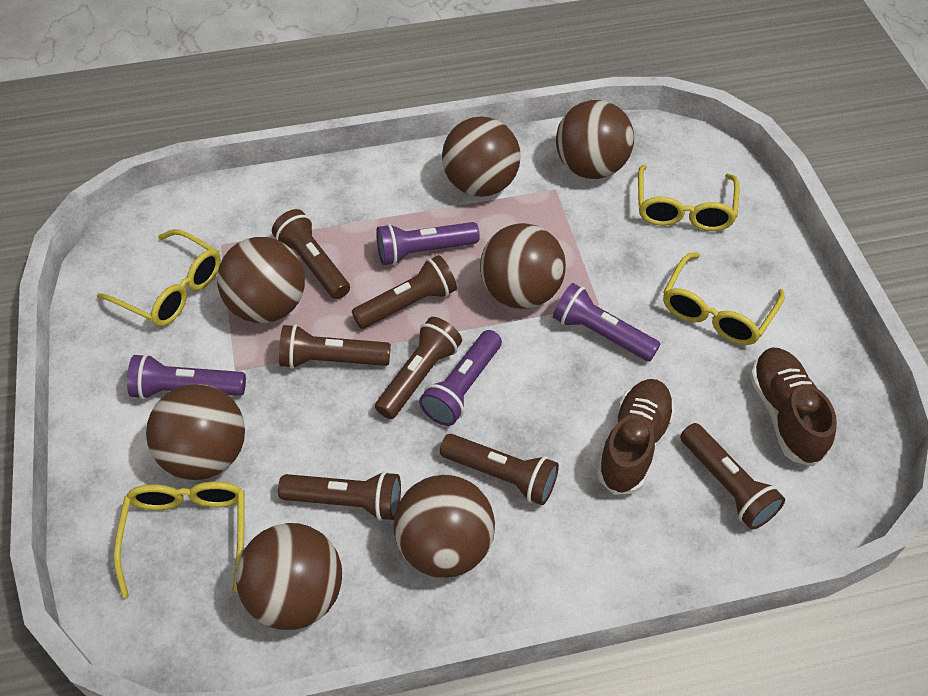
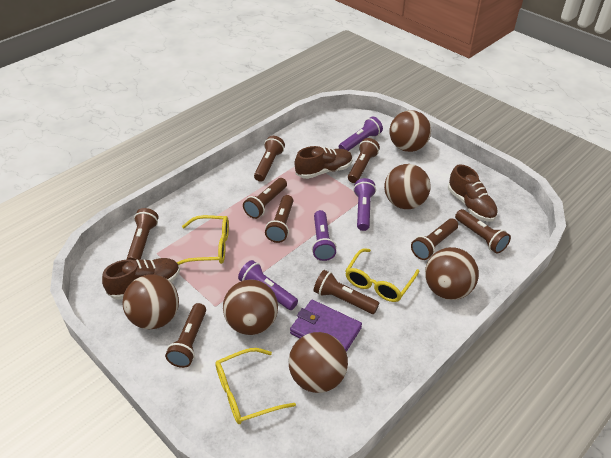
brown ball: [146,384,245,480] [217,237,305,323] [236,523,342,630] [393,475,495,578] [442,117,521,197] [480,223,566,309] [556,100,634,179] = 7 -> [122,274,179,329] [223,279,278,335] [289,332,348,393] [384,164,431,209] [389,110,431,152] [425,247,479,300] = 6
brown flashlight: [272,209,350,299] [278,471,401,521] [279,324,391,369] [352,255,457,329] [375,317,462,419] [440,434,559,505] [680,423,785,529] = 7 -> [127,208,159,260] [165,303,206,368] [243,178,287,219] [254,136,285,182] [265,195,293,243] [314,270,379,314] [348,138,380,183] [411,219,458,260] [455,209,511,254] = 9
brown shoe: [597,379,675,495] [750,348,837,466] = 2 -> [102,258,180,300] [295,146,353,179] [448,164,498,222] = 3
purple wallet: none = 0 -> [290,300,362,352] = 1
yellow glasses: [97,229,221,327] [114,482,245,598] [638,165,740,231] [663,253,785,345] = 4 -> [177,215,229,265] [215,348,296,424] [345,248,419,302] = 3

